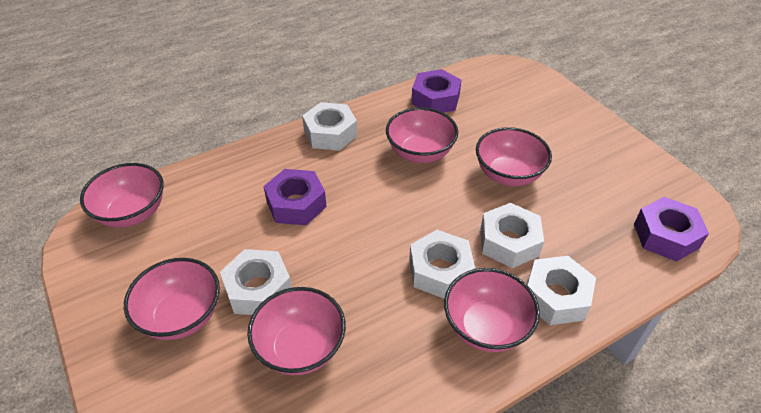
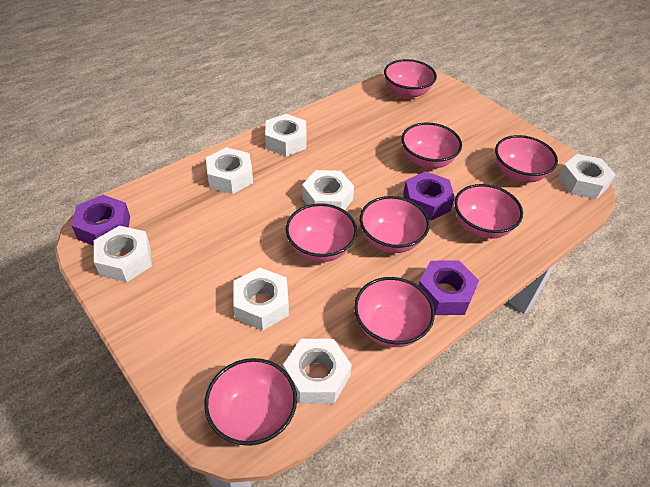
pink bowl: [80,163,164,228] [124,258,220,340] [247,287,346,375] [386,107,458,163] [444,268,540,352] [476,127,552,186] = 6 -> [204,358,297,446] [286,203,357,262] [354,277,435,347] [360,196,430,253] [384,59,437,99] [401,122,462,169] [454,184,523,239] [495,135,558,183] = 8
white nut: [220,249,292,315] [302,102,357,151] [409,230,475,299] [481,203,544,268] [527,256,596,325] = 5 -> [94,226,152,282] [206,147,253,194] [233,268,289,330] [265,114,307,156] [283,339,352,404] [302,170,354,210] [558,154,616,199] = 7

